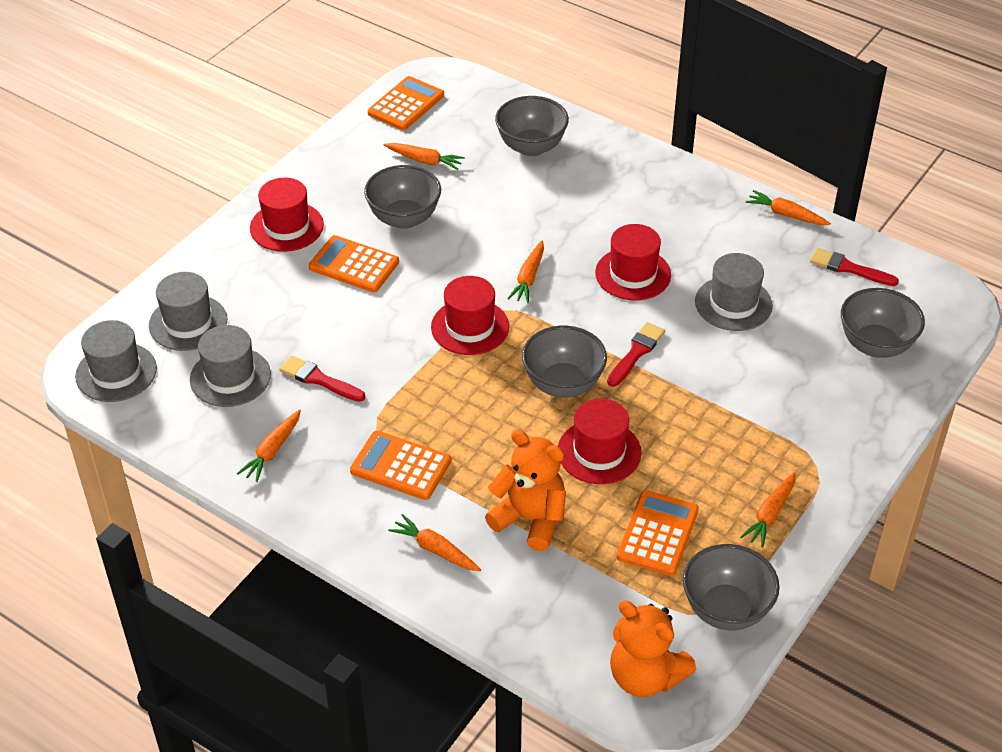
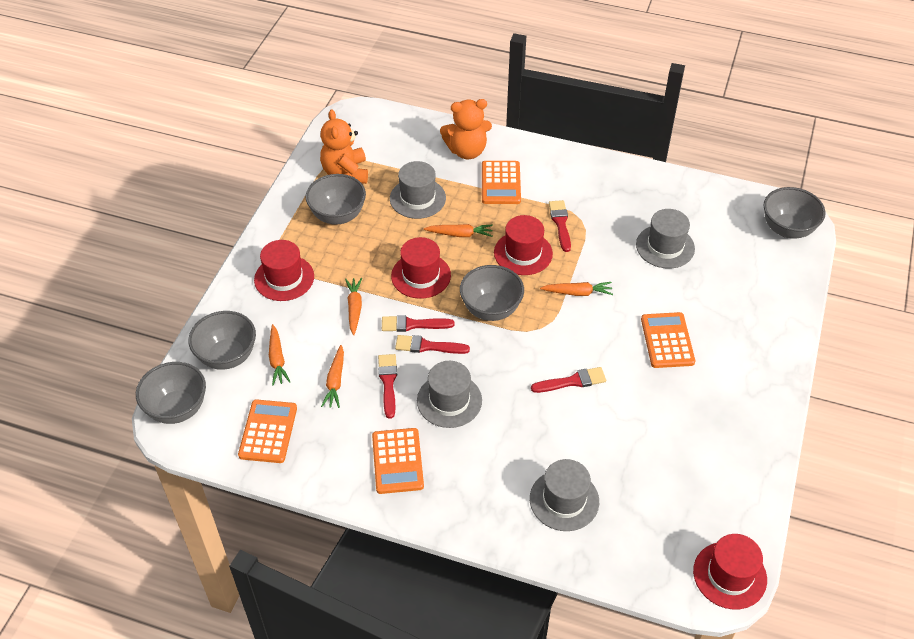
orange carrot: [237,409,301,482] [384,143,465,170] [388,514,481,571] [507,241,544,303] [740,472,796,548] [746,190,831,225] = 6 -> [269,324,290,386] [321,345,344,408] [345,278,362,335] [424,224,493,237] [540,282,613,296] = 5
red brush: [279,355,365,402] [607,322,665,387] [810,248,899,286] = 3 -> [378,354,397,419] [382,315,455,332] [395,335,470,354] [531,367,606,393] [549,200,571,252] = 5

